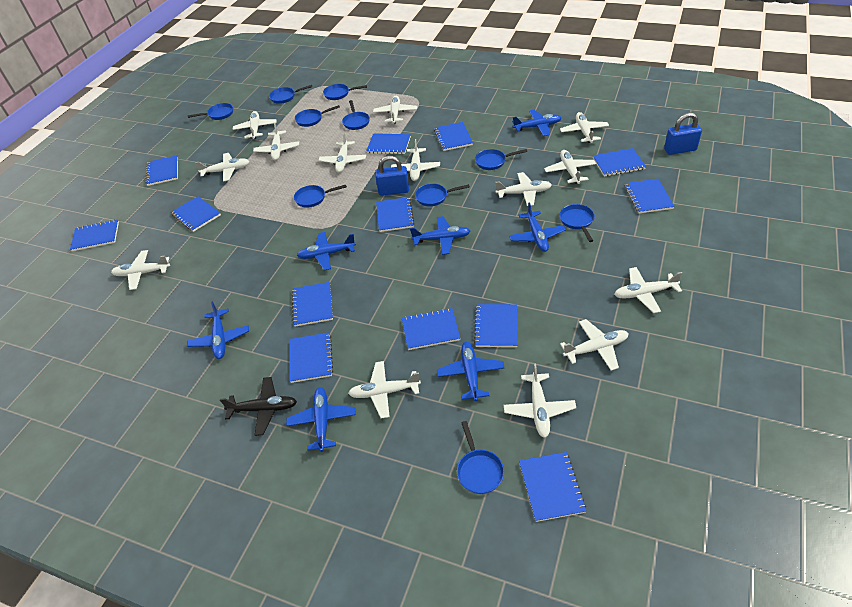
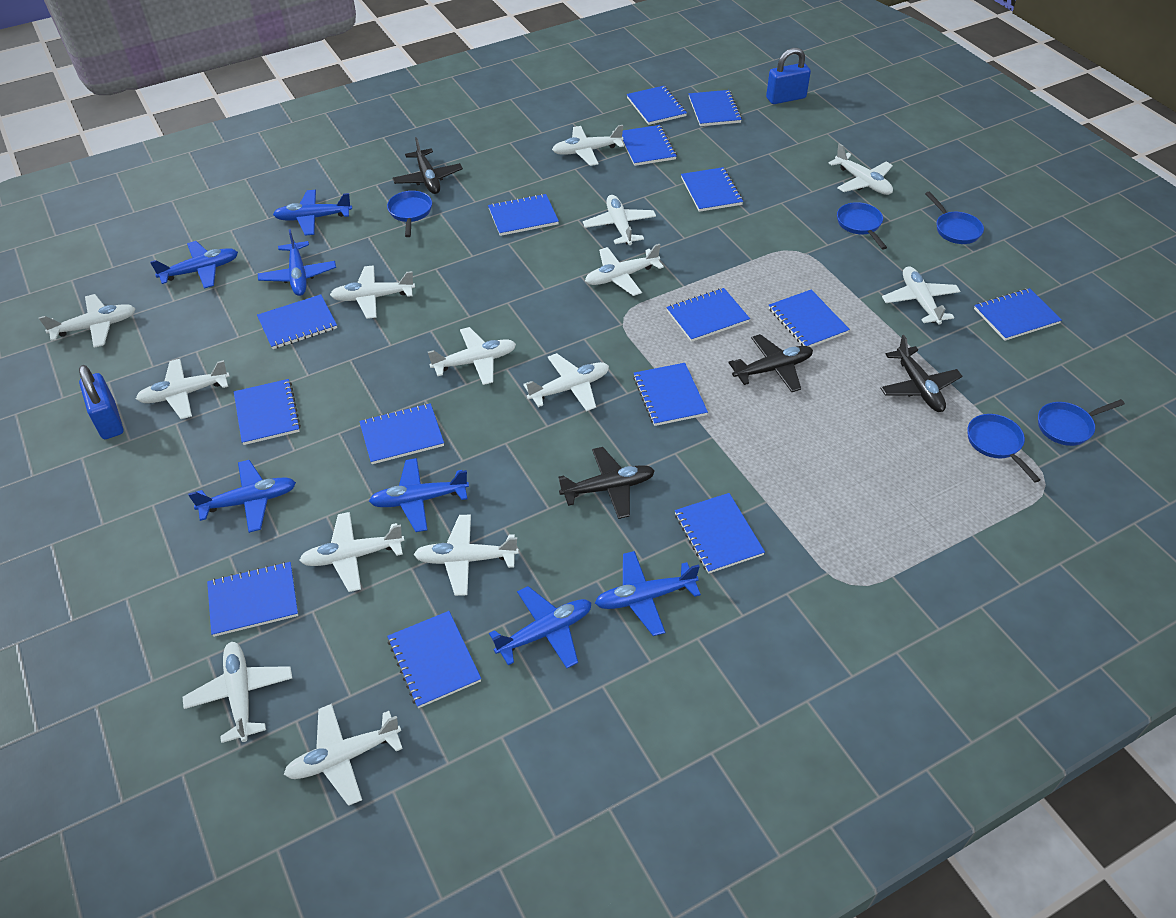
black plane: [220,377,297,436] = 1 -> [392,137,463,194] [558,447,655,519] [728,334,813,392] [880,335,962,412] = 4
blue notebook: [70,220,119,251] [145,155,178,186] [171,196,221,232] [290,332,333,383] [292,282,333,327] [366,133,411,154] [376,197,414,232] [402,308,460,350] [434,122,473,151] [474,304,518,347] [519,452,586,522] [593,148,646,177] [624,179,674,213] = 13 -> [207,562,298,637] [234,379,301,445] [257,294,337,349] [359,403,444,464] [387,611,481,708] [488,194,559,236] [622,125,677,166] [627,86,687,125] [633,363,708,426] [666,288,750,342] [675,493,765,574] [681,167,743,212] [689,90,742,126] [769,290,850,347] [974,288,1062,341] = 15
blue pan: [188,103,233,120] [269,85,312,104] [294,185,347,208] [295,105,340,127] [323,84,367,100] [342,100,370,130] [415,184,470,206] [457,421,504,494] [475,149,527,170] [559,204,595,242] = 10 -> [387,191,432,237] [837,202,887,249] [925,192,984,244] [967,414,1040,483] [1038,399,1125,446] = 5

